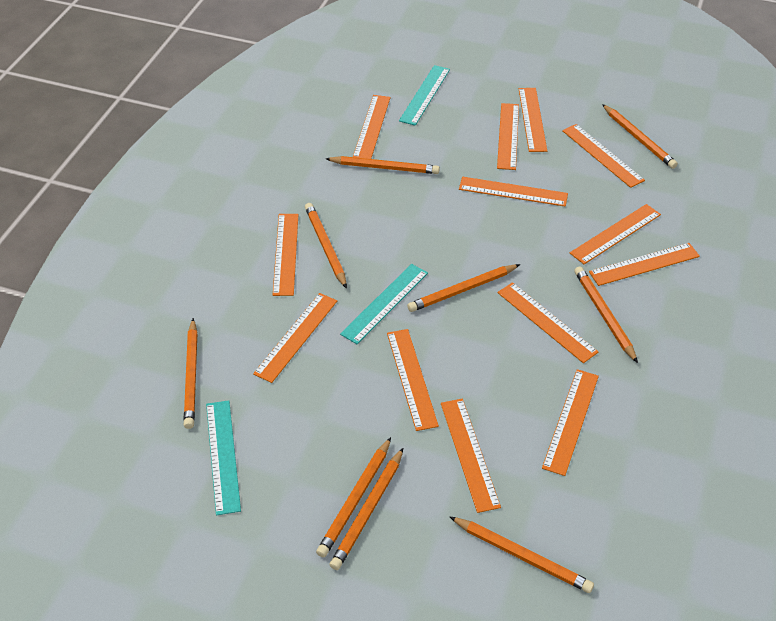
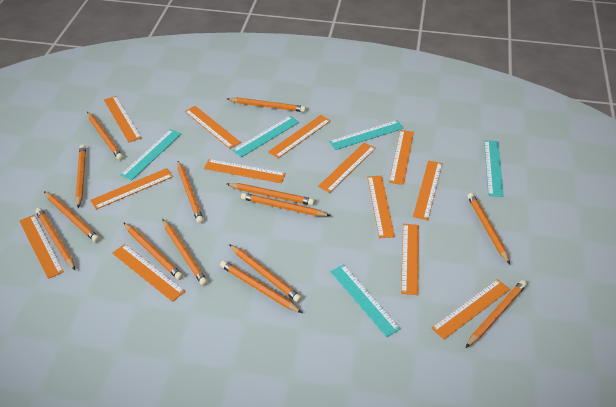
orange pencil: [184,318,197,429] [305,203,347,289] [316,437,391,557] [325,156,440,174] [329,448,403,570] [407,264,520,312] [450,517,594,593] [574,266,638,363] [602,104,678,169] = 9 -> [35,208,75,270] [44,191,100,242] [75,145,86,208] [87,112,123,160] [123,222,183,280] [163,219,208,286] [177,161,204,223] [220,261,302,313] [227,97,306,112] [227,183,314,205] [229,244,302,302] [241,193,331,216] [466,280,527,348] [467,193,510,264] = 14
turquoise ruler: [206,400,241,515] [340,264,428,344] [399,65,450,126] = 3 -> [120,129,181,181] [232,116,299,157] [329,120,404,150] [330,264,401,337] [484,140,504,197] = 5

